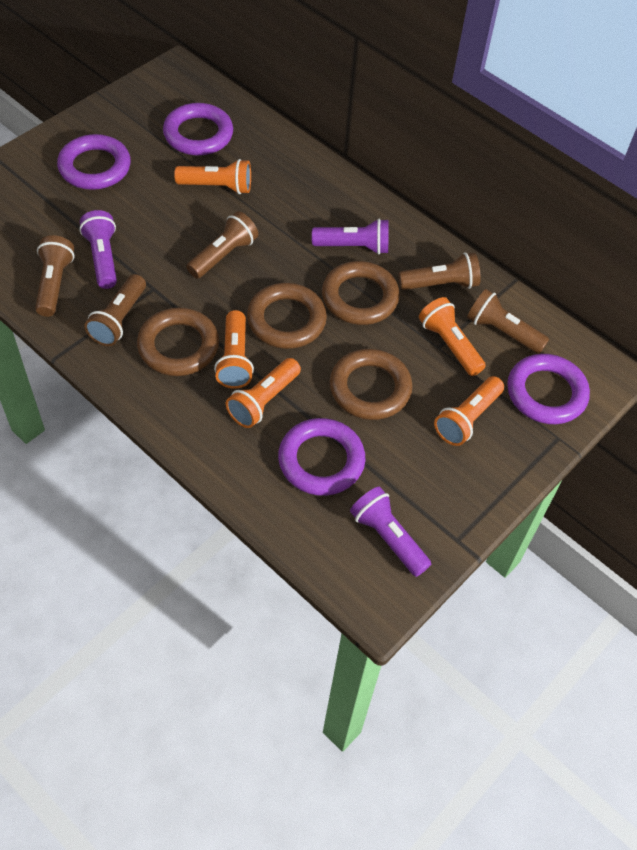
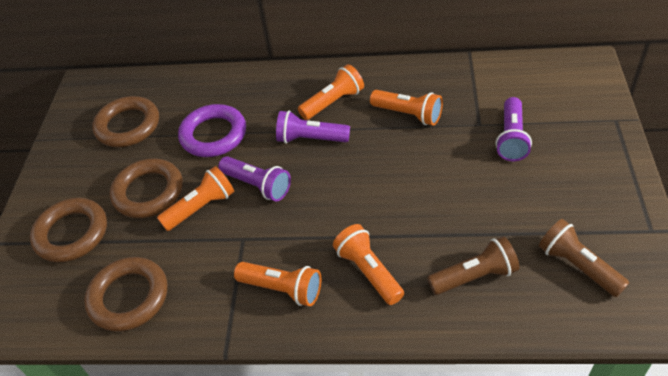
brown flashlight: [35,235,75,317] [84,274,146,346] [187,211,258,279] [398,252,481,290] [467,289,549,354] = 5 -> [427,236,519,295] [539,219,629,297] = 2
purple ring: [57,134,131,190] [163,103,233,156] [278,418,365,496] [507,354,590,424] = 4 -> [178,104,246,157] = 1

